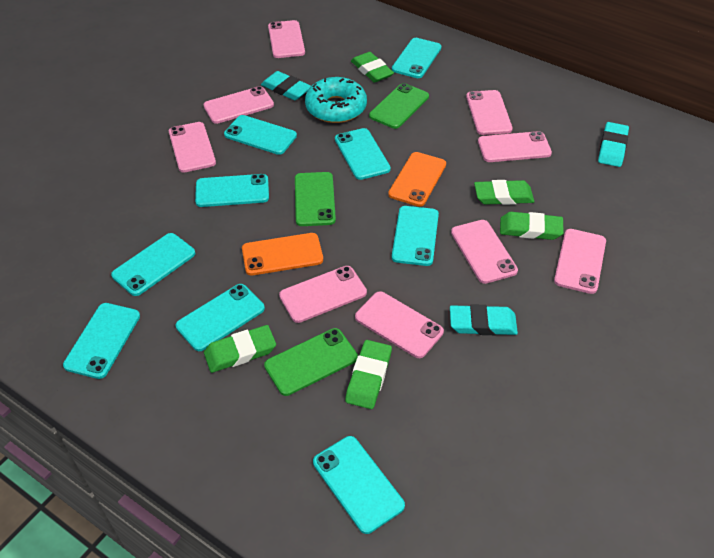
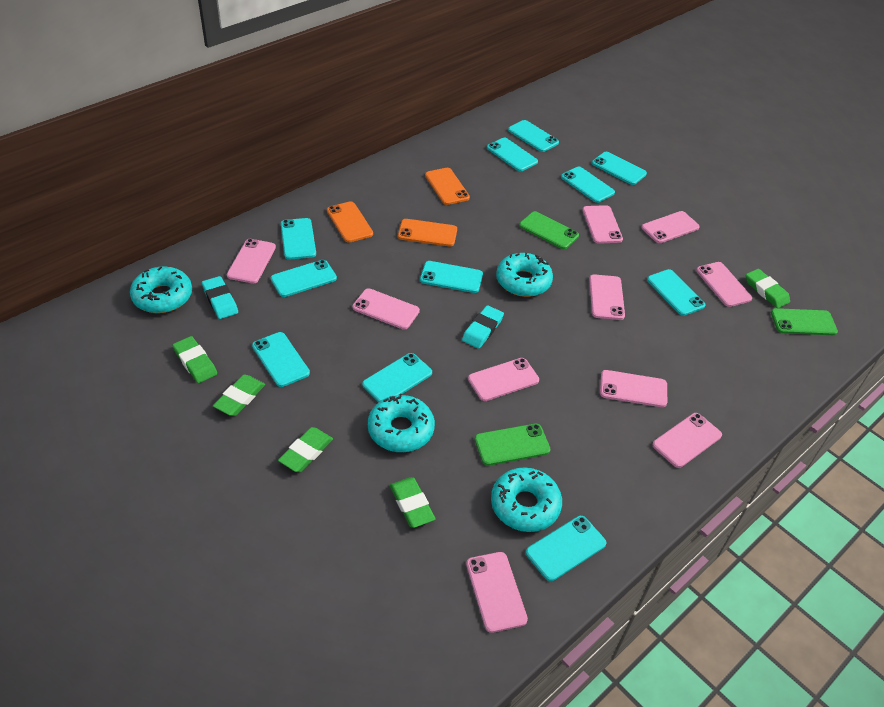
orange phone: [242,233,323,276] [388,152,446,207] = 2 -> [327,201,373,243] [398,219,457,247] [425,168,470,205] = 3
pink phone: [169,122,216,173] [203,86,274,124] [268,20,305,58] [279,266,367,323] [355,291,444,358] [451,220,518,284] [466,90,513,135] [478,131,552,162] [554,229,606,294] = 9 -> [227,239,276,284] [352,288,420,330] [466,552,528,633] [468,358,539,401] [582,205,623,244] [589,274,625,320] [600,370,667,407] [642,211,700,243] [653,413,722,468] [696,262,752,307] = 10
turquoise donut: [305,77,367,123] = 1 -> [130,266,192,313] [368,394,435,452] [491,467,562,532] [496,253,553,297] = 4
turquoise eraser: [261,71,311,100] [450,304,518,335] [598,122,629,167] = 3 -> [202,276,238,319] [462,305,504,349] = 2
turquoise phone: [63,303,140,379] [111,233,195,296] [176,284,265,351] [195,174,269,207] [224,115,297,155] [313,436,405,534] [335,128,391,180] [392,38,441,78] [392,206,439,266] = 9 -> [252,332,310,387] [271,260,337,297] [281,218,316,260] [362,353,432,402] [420,261,483,293] [487,138,538,171] [508,120,559,152] [526,516,606,581] [561,167,615,203] [592,152,647,185] [647,269,705,316] = 11

